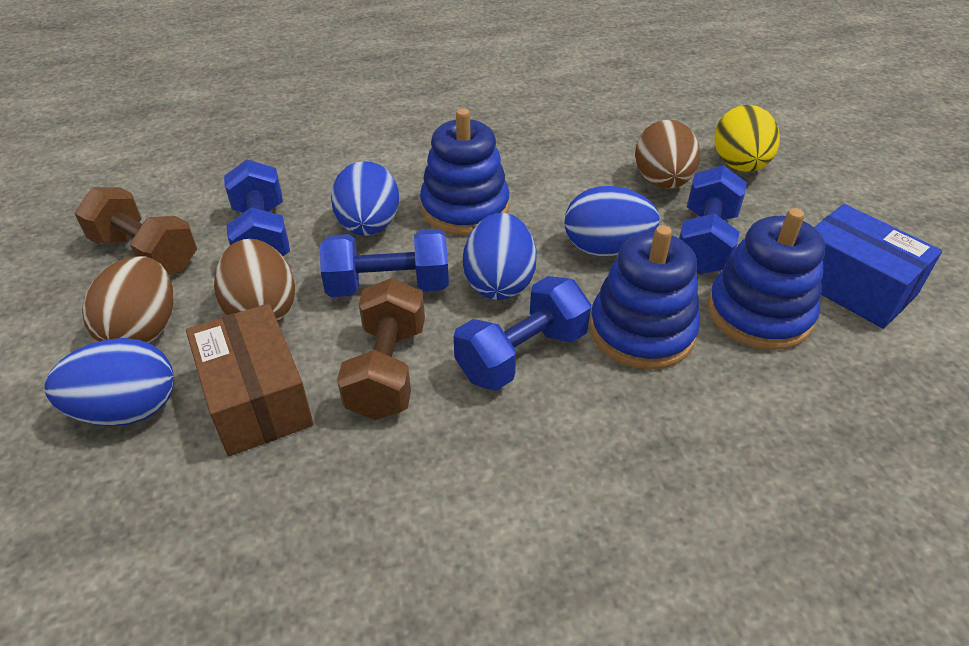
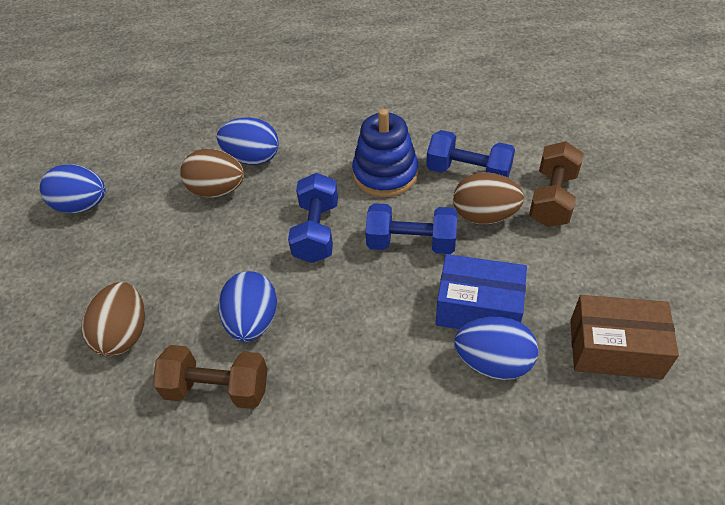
blue dumbbell: [224,159,290,256] [320,229,449,297] [454,276,591,391] [679,165,747,274] = 4 -> [288,173,338,263] [365,203,457,254] [426,130,515,178] = 3
blue stacking toy: [420,108,509,235] [590,225,700,370] [708,208,826,350] = 3 -> [352,109,418,197] = 1
yellow egg: [714,105,780,172] = 1 -> none = 0

